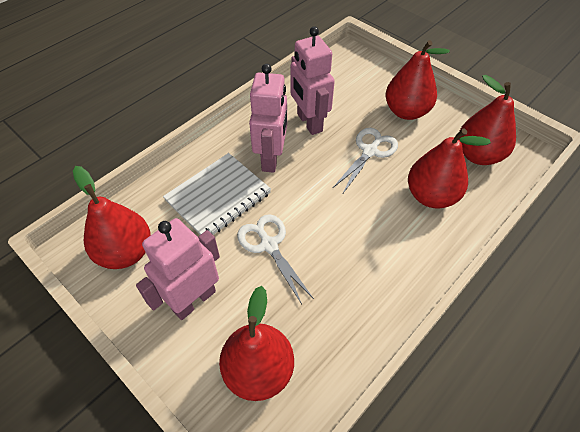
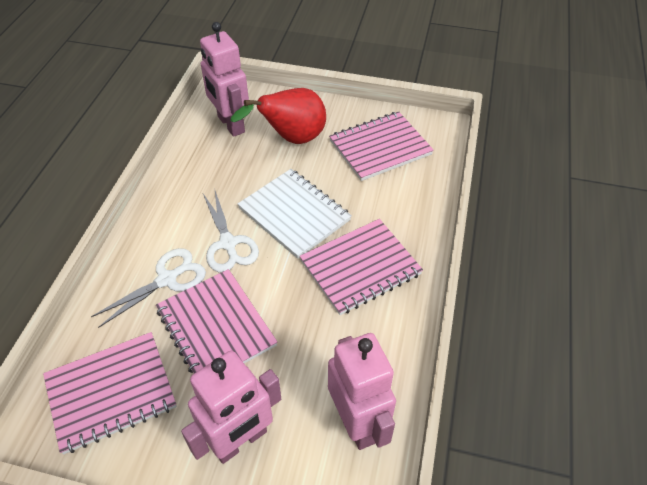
pink notebook: none = 0 -> [43,332,177,454] [156,269,277,373] [300,219,423,315] [329,112,434,181] = 4
red pear: [73,166,151,269] [219,286,294,401] [386,40,449,120] [408,128,491,209] [459,75,516,165] = 5 -> [230,88,326,144] = 1

